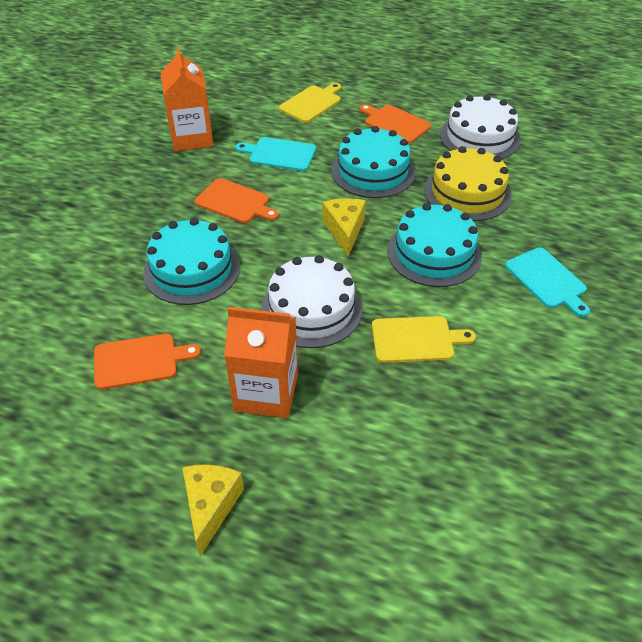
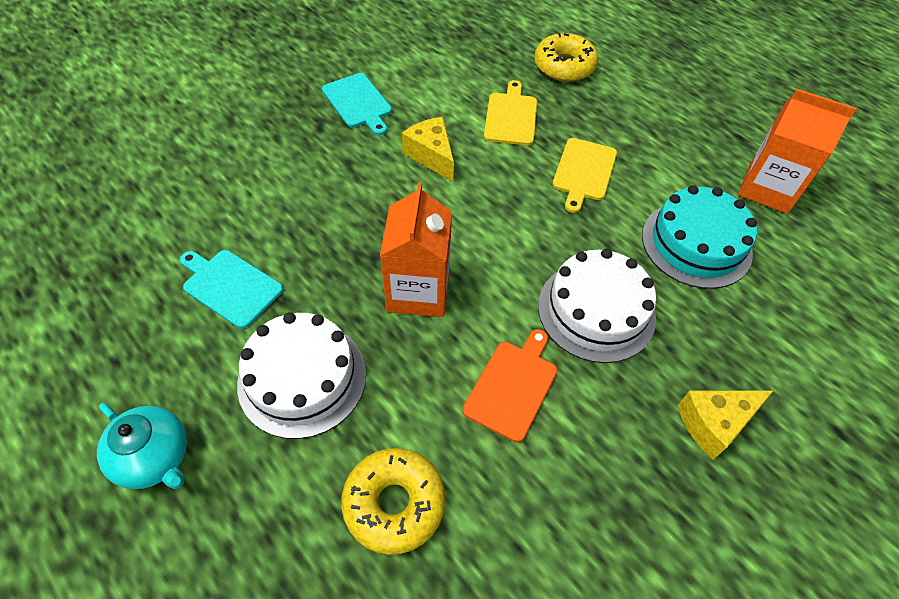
orange cutting board: [94,334,201,390] [195,178,279,223] [360,104,431,143] = 3 -> [463,329,557,442] = 1
turquoise cake: [143,218,240,305] [331,126,415,198] [387,203,482,287] = 3 -> [642,185,757,289] = 1
turquoise teapot: none = 0 -> [97,403,187,489] = 1
yellow cake: [424,146,512,221] = 1 -> none = 0
yellow donut: none = 0 -> [341,448,445,555] [534,33,598,82] = 2

